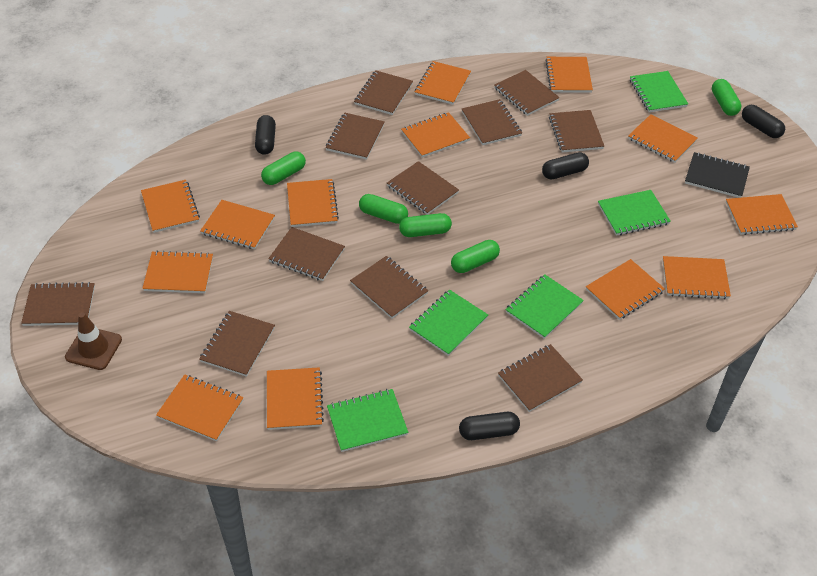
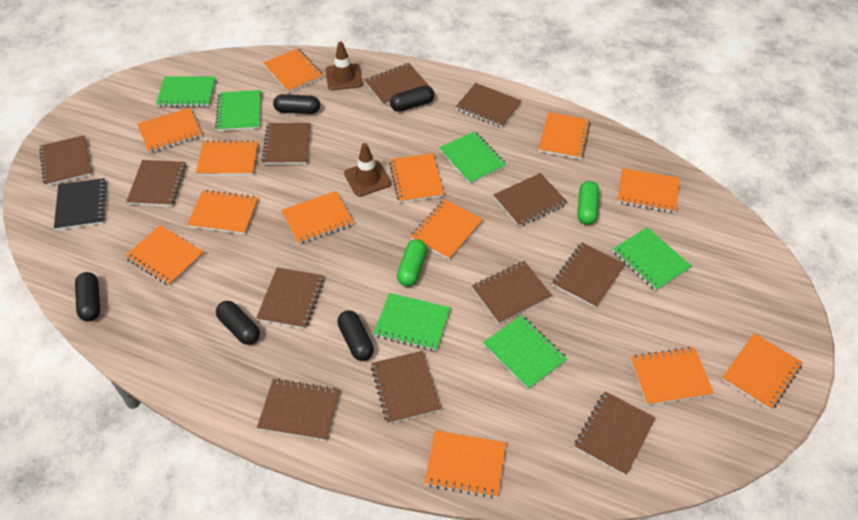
black capsule: [255,115,276,155] [459,412,520,440] [542,152,589,179] [742,105,785,138] = 4 -> [75,272,100,322] [216,301,260,345] [273,94,320,114] [337,310,374,361] [390,85,434,112] = 5
brown notebook: [21,282,95,326] [199,311,275,377] [268,227,345,281] [325,113,385,160] [350,256,428,319] [354,70,413,115] [387,161,459,215] [462,99,522,145] [494,70,560,116] [498,344,583,412] [549,110,604,152] = 11 -> [39,135,91,186] [126,160,187,206] [256,267,324,329] [257,378,340,441] [261,123,310,165] [365,63,429,106] [371,351,441,424] [456,83,522,128] [472,261,552,324] [493,173,567,227] [552,243,625,308] [574,391,656,476] = 12
brown traffic cone: [65,312,122,370] = 1 -> [326,41,363,90] [344,143,391,197] = 2
green capsule: [261,151,306,185] [359,194,408,224] [399,213,452,237] [451,240,500,273] [712,79,741,116] = 5 -> [397,239,427,287] [577,181,599,225] = 2
green notebook: [327,389,408,452] [409,290,488,356] [505,274,584,339] [598,190,671,236] [630,71,688,112] = 5 -> [156,77,216,107] [215,90,261,131] [373,293,451,351] [439,131,507,184] [483,315,567,390] [613,227,691,291] = 6

